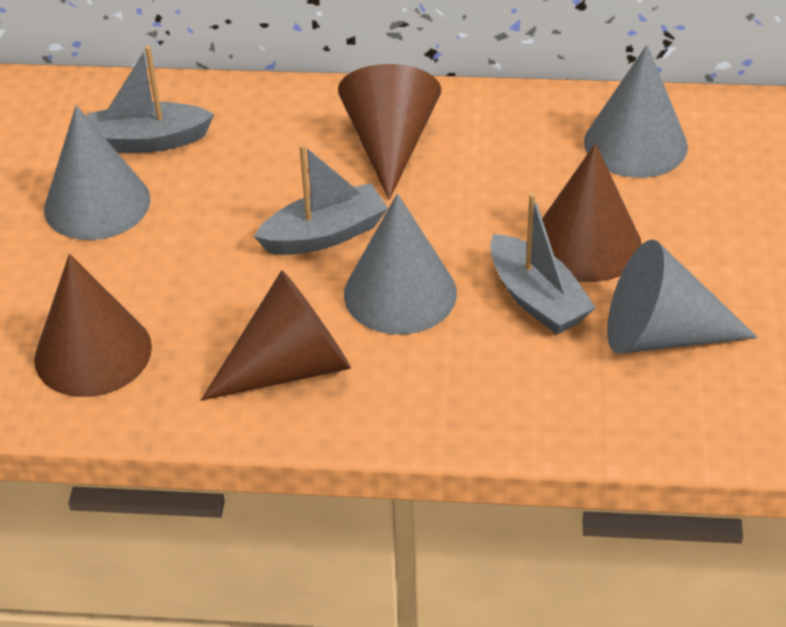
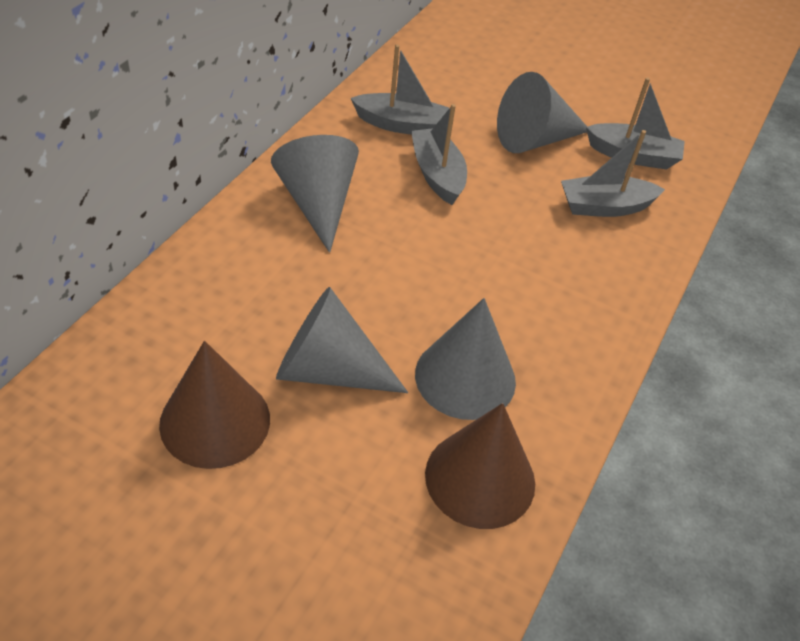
brown cone: [34,254,152,397] [201,270,351,400] [338,64,441,200] [542,143,642,282] = 4 -> [159,341,270,469] [425,403,535,529] = 2
grey boat: [87,46,214,153] [254,144,388,255] [490,193,596,334] = 3 -> [351,45,449,135] [411,104,467,205] [561,130,665,217] [586,77,685,170] = 4

